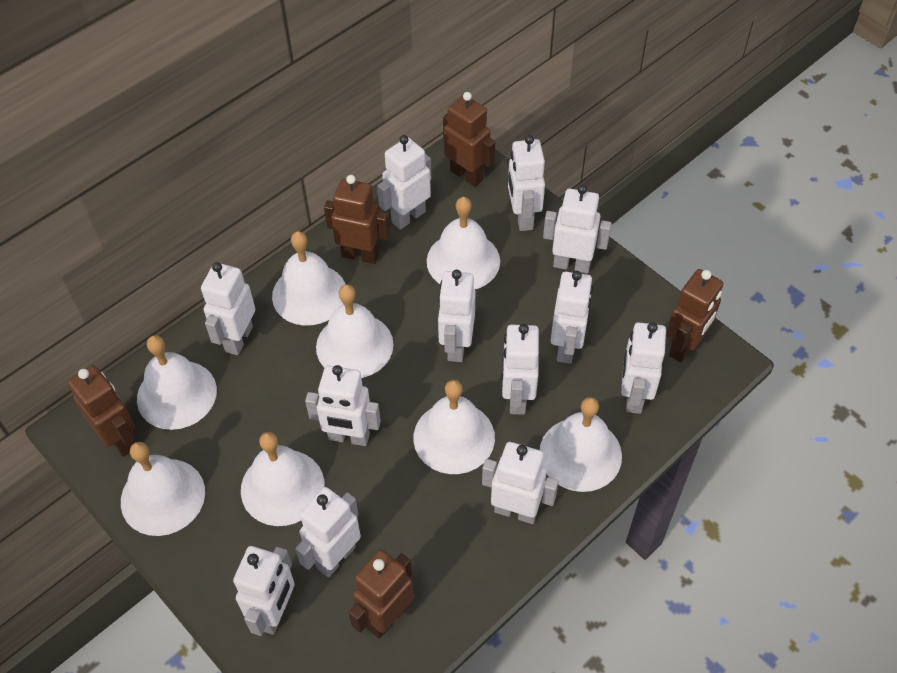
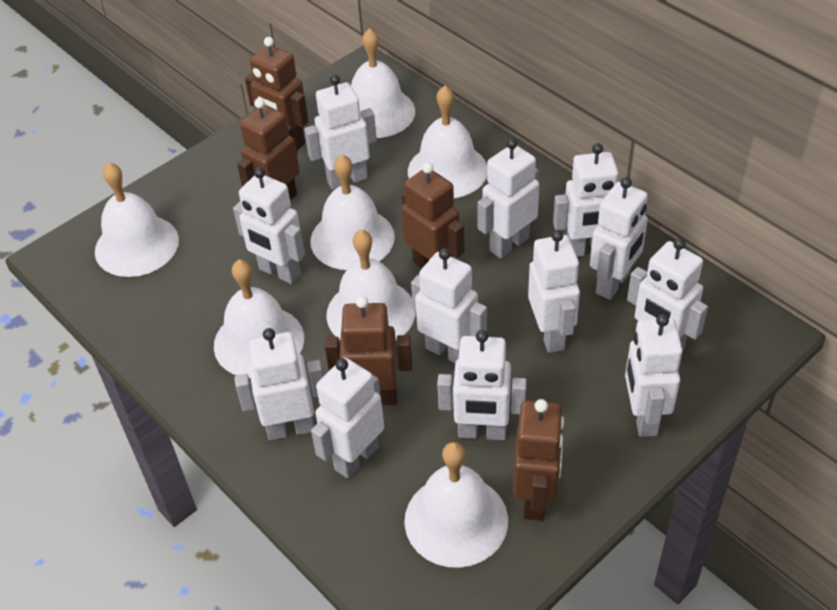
white bell: [121,442,205,536] [137,335,217,430] [241,432,324,526] [272,231,346,326] [316,284,394,378] [413,380,495,474] [427,197,500,289] [540,397,622,492] = 8 -> [95,162,179,277] [214,259,304,378] [310,155,395,270] [326,230,416,341] [351,28,415,138] [404,442,508,568] [408,86,487,198] = 7

